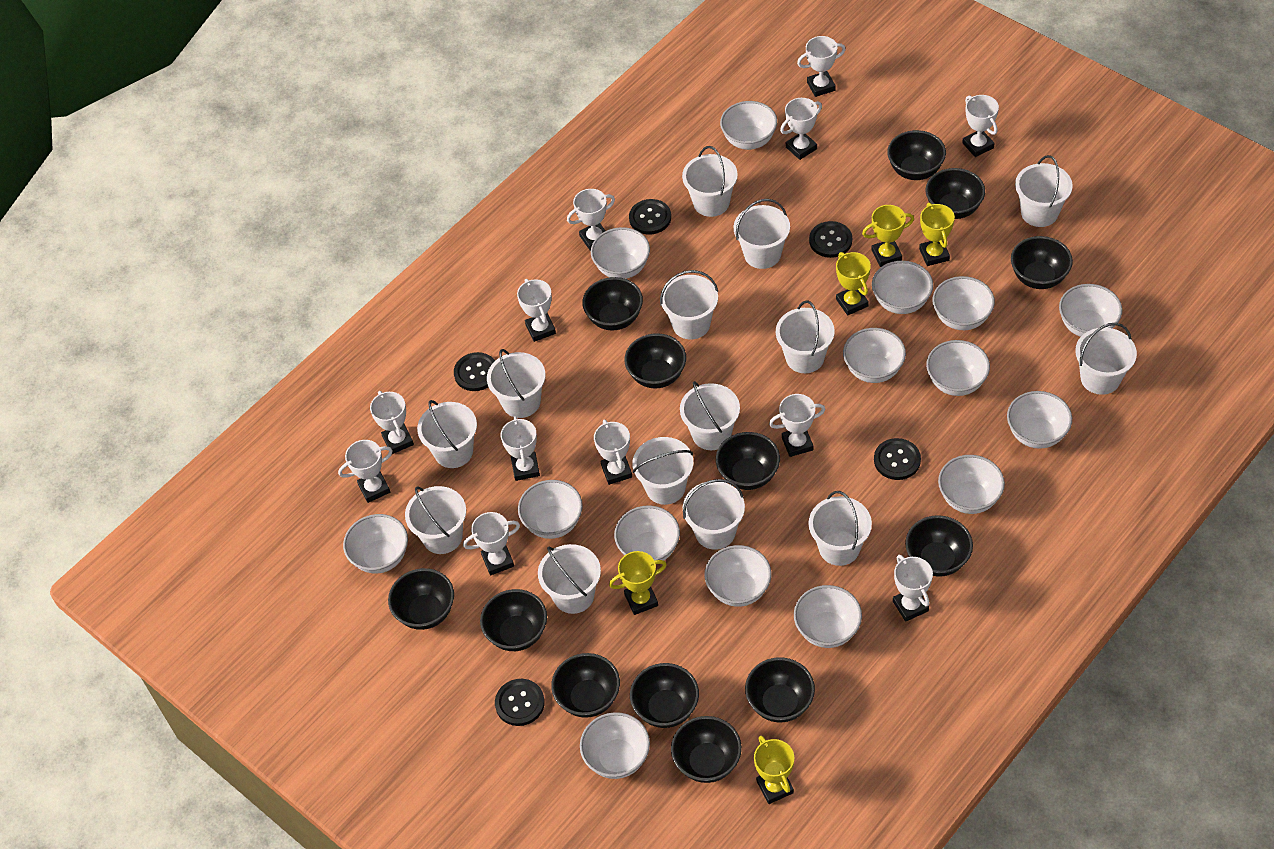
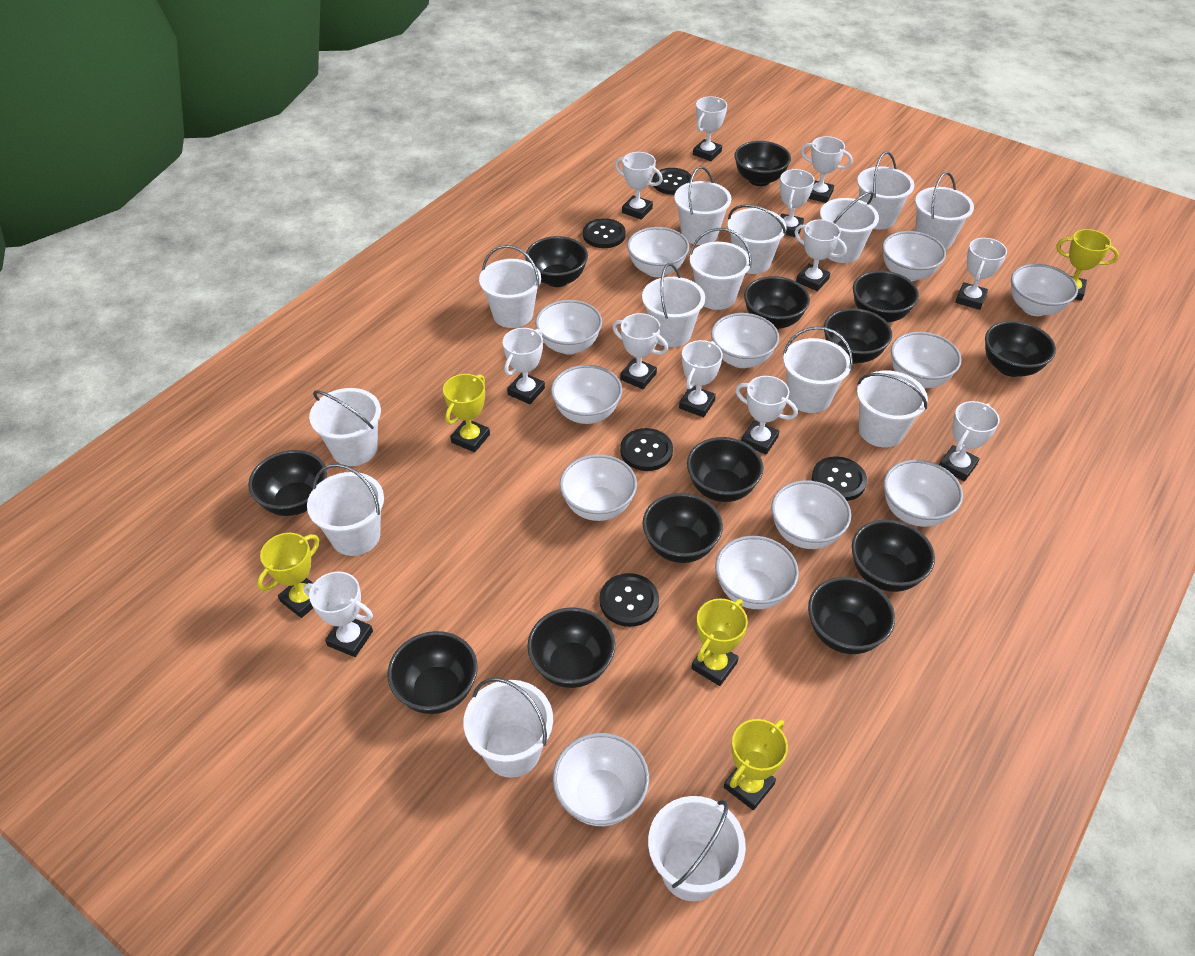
white bowl: [343,514,408,574] [518,480,583,539] [580,712,650,779] [591,227,650,279] [614,505,680,561] [704,545,771,607] [720,101,777,150] [794,585,862,648] [843,328,906,383] [872,261,933,314] [926,340,990,396] [933,276,995,330] [938,455,1005,514] [1007,391,1072,449] [1059,284,1122,337] = 15 -> [535,300,602,355] [551,365,622,424] [553,733,649,826] [559,454,637,521] [627,227,689,277] [711,313,779,368] [715,536,799,609] [771,480,851,549] [882,231,946,281] [884,460,963,527] [891,332,961,388] [1011,264,1078,316] = 12

